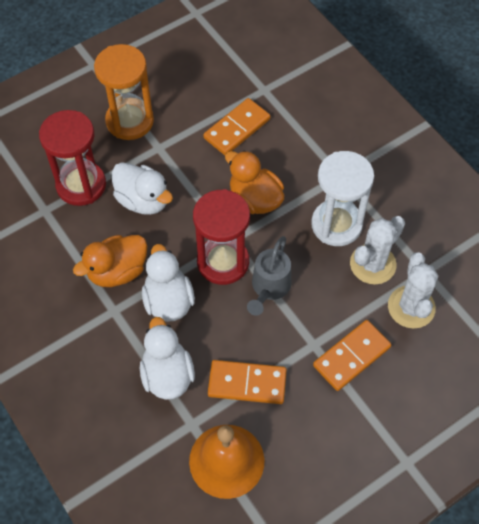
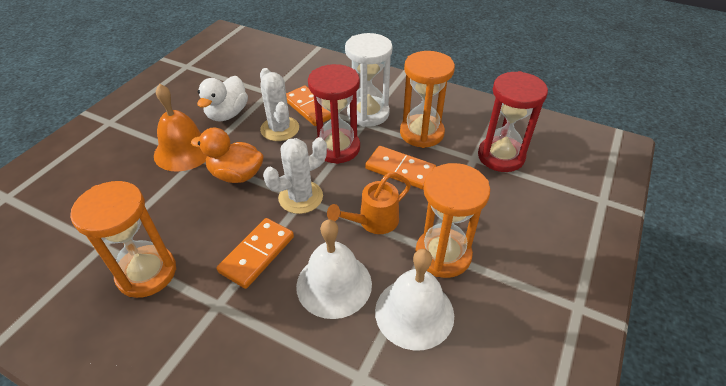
grey watering can: [247,236,292,316] = 1 -> none = 0
orange duck: [73,235,147,287] [225,150,284,214] = 2 -> [191,128,264,183] = 1
orange hourglass: [94,44,154,140] = 1 -> [70,181,176,298] [400,51,455,148] [415,163,490,278] = 3
orange watering can: none = 0 -> [327,173,411,234] = 1
white bell: none = 0 -> [296,219,372,319] [375,249,454,350] = 2
white duck: [112,162,173,215] [140,317,195,400] [142,244,195,322] = 3 -> [197,76,248,121] = 1

